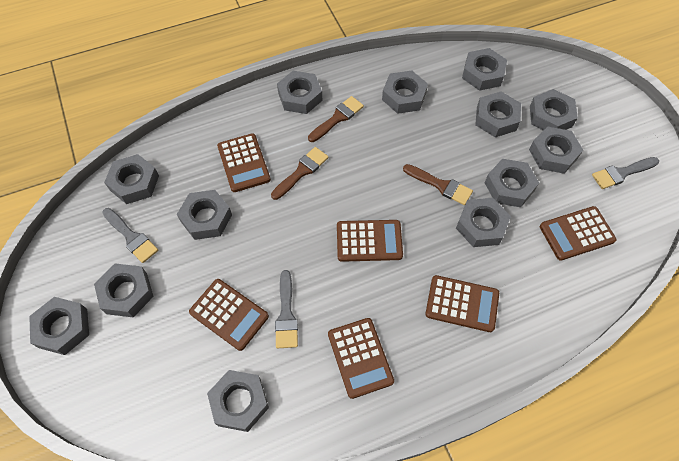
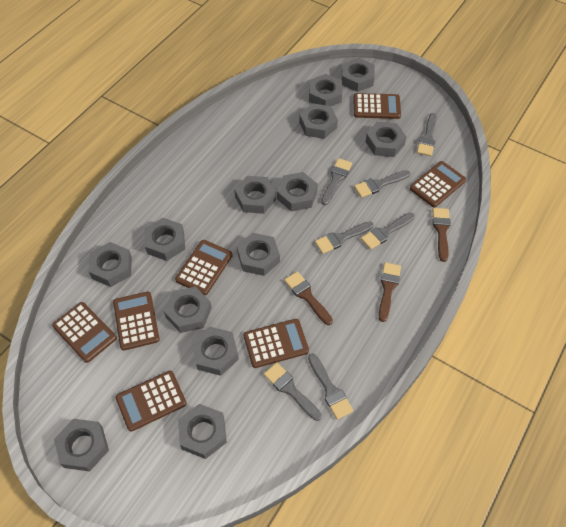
brown calculator: [189,279,269,351] [217,133,271,192] [328,318,394,399] [337,220,403,262] [425,275,499,332] [540,206,616,261] = 6 -> [52,302,117,363] [113,292,160,351] [116,371,187,432] [175,240,232,295] [243,319,309,368] [353,93,401,119] [410,161,466,207] = 7
grey brush: [102,208,158,263] [275,270,298,348] [592,157,659,189] = 3 -> [264,362,322,421] [308,354,353,420] [315,222,374,254] [321,158,352,205] [354,170,410,198] [361,213,415,250] [417,113,437,156] = 7

